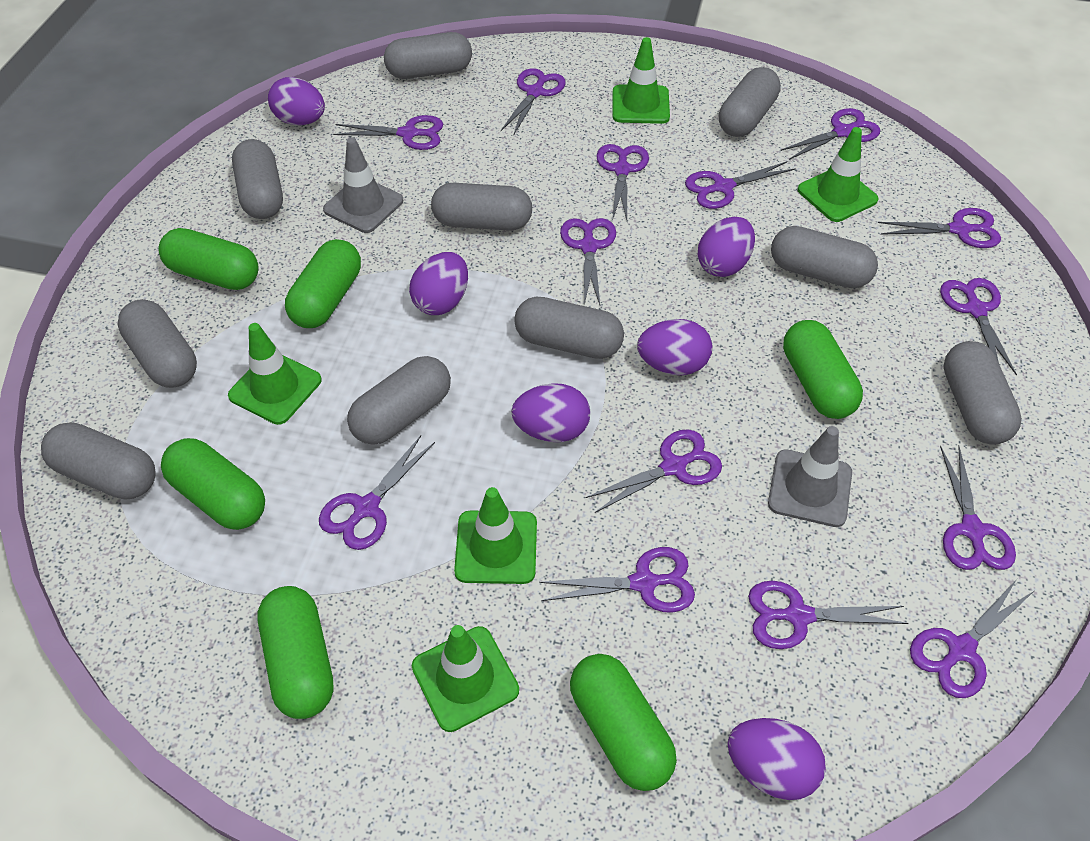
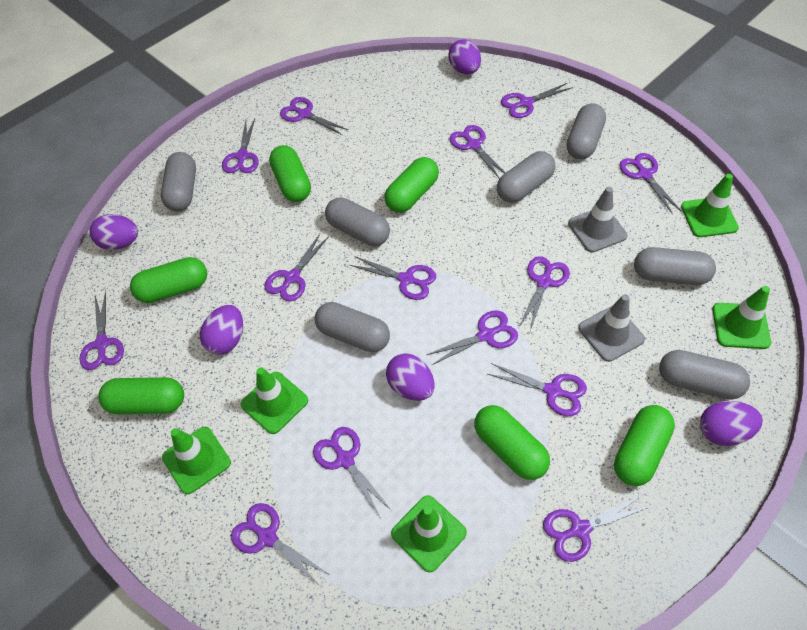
grey capsule: [41,422,156,500] [118,299,197,388] [232,139,283,219] [347,356,451,445] [384,32,472,79] [431,183,532,231] [514,297,624,359] [719,67,781,137] [771,226,878,288] [943,341,1022,445] = 10 -> [161,152,196,211] [315,302,390,352] [325,197,390,246] [497,151,555,203] [566,103,606,159] [634,247,716,285] [659,350,750,399] = 7
purple egg: [268,77,325,125] [409,252,468,315] [511,383,590,442] [637,319,712,375] [698,217,755,277] [727,718,826,800] = 6 -> [90,214,138,250] [200,305,243,355] [386,353,434,401] [448,39,481,74] [700,401,763,446] = 5

